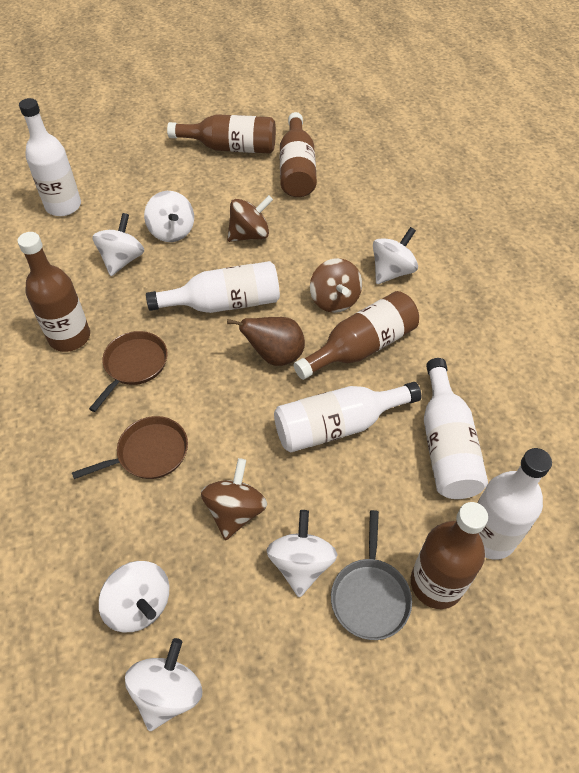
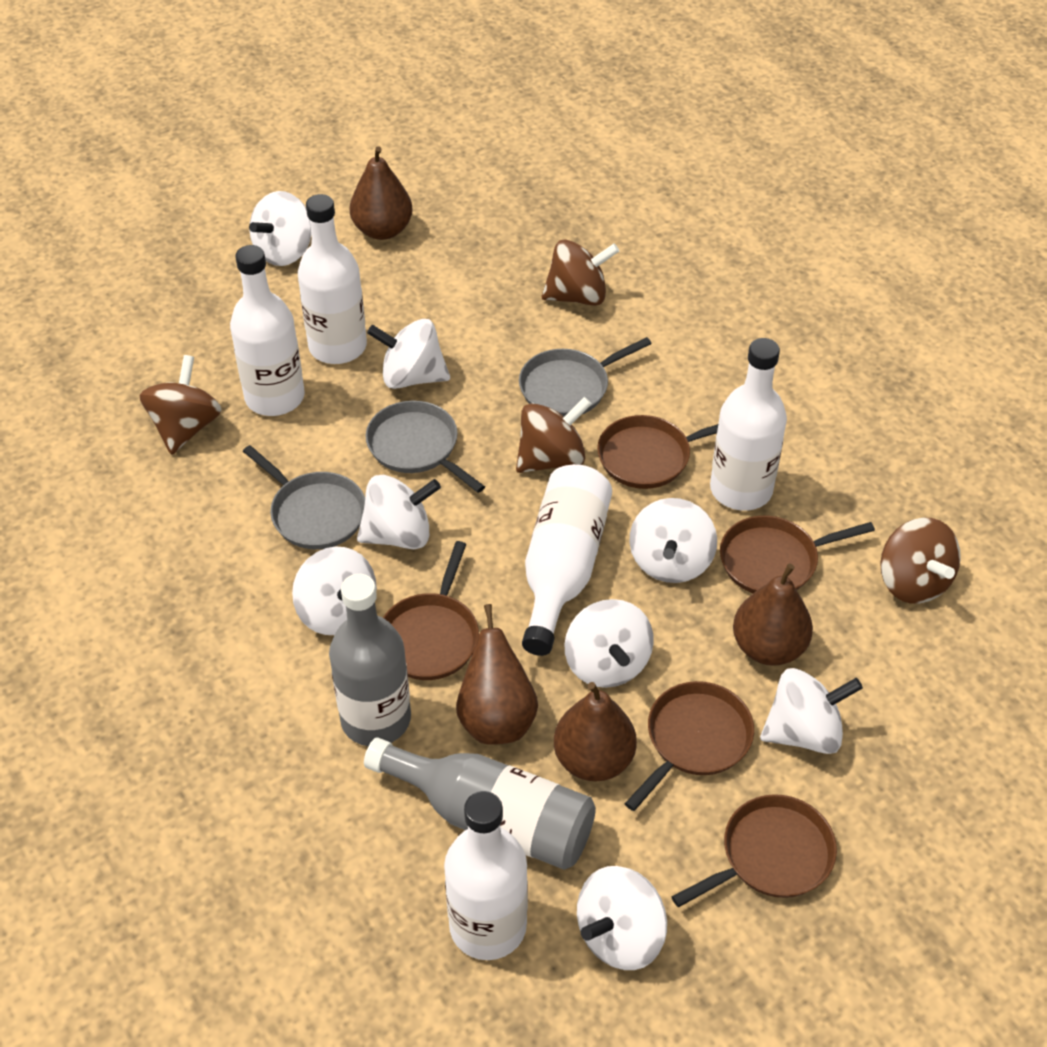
brown bottle: [17,232,90,352] [167,114,276,154] [280,112,317,197] [294,291,419,380] [411,502,488,609] = 5 -> none = 0
brown pan: [72,416,188,479] [89,331,168,412] = 2 -> [383,541,479,680] [597,415,718,489] [625,681,754,811] [672,794,837,907] [720,516,875,593] = 5
brown pear: [227,317,305,366] = 1 -> [350,146,413,240] [456,604,538,745] [554,682,637,781] [733,563,813,666] = 4
brown spinning top: [201,458,267,540] [227,195,273,242] [310,258,362,313] = 3 -> [139,355,222,455] [516,397,592,473] [542,239,619,306] [880,517,961,604] = 4
grey bottle: none = 0 -> [329,574,411,746] [364,738,596,870] = 2
grey pan: [331,510,412,640] = 1 -> [243,445,365,549] [366,401,485,493] [519,337,652,416] = 3
white spinning top: [92,213,144,276] [99,561,169,632] [125,638,202,731] [144,191,194,242] [267,510,338,597] [373,227,418,284] = 6 -> [249,191,311,266] [292,546,377,635] [357,475,441,549] [367,319,450,389] [564,599,654,688] [577,866,667,970] [629,498,717,583] [760,668,863,754] = 8

